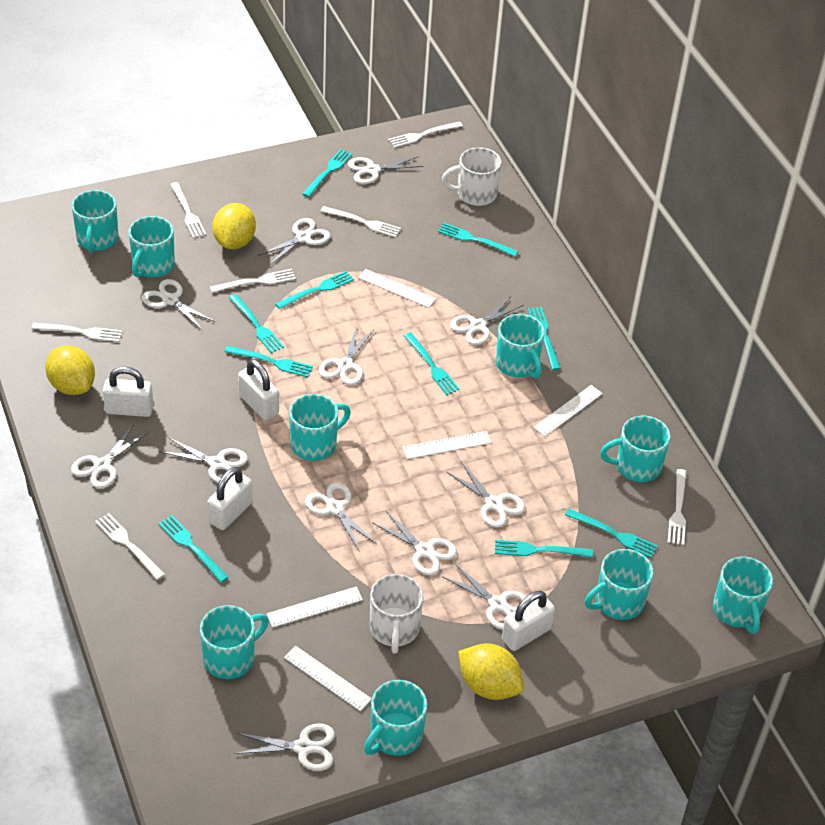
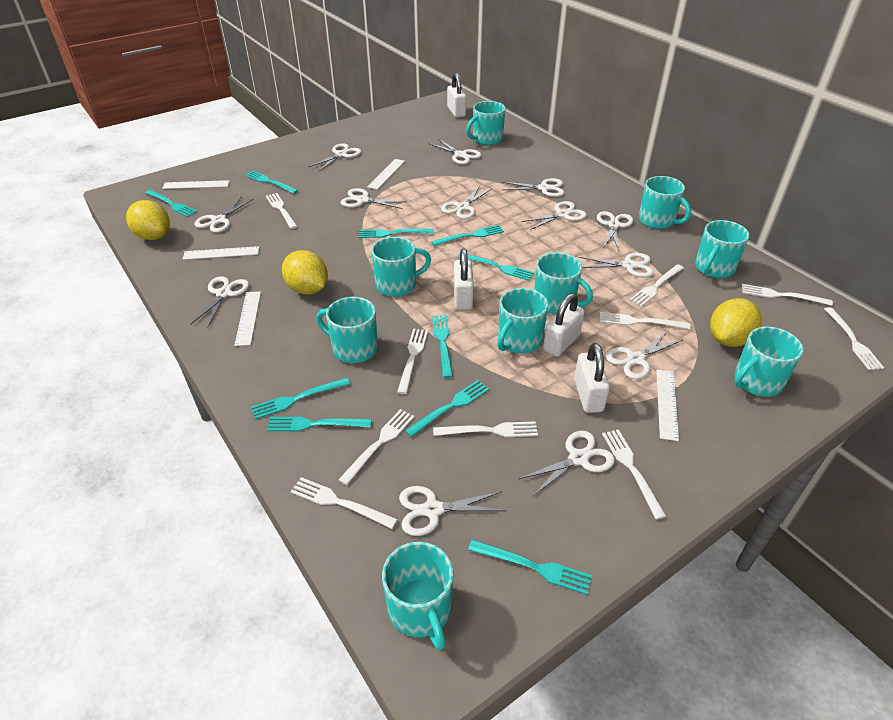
white fork: [32,322,122,342] [95,513,165,580] [170,182,206,238] [210,269,296,293] [321,206,401,237] [388,121,463,148] [667,469,686,545] = 7 -> [266,193,298,229] [290,477,398,529] [339,409,414,485] [397,329,428,394] [433,421,538,437] [600,312,690,329] [602,429,666,519] [629,264,684,306] [742,284,833,306] [824,307,884,370] = 10
white mug: [370,574,424,654] [442,147,502,206] = 2 -> none = 0
white scissors: [71,424,149,489] [142,279,216,331] [159,437,248,483] [235,723,335,771] [258,218,331,266] [305,482,377,552] [319,326,374,385] [348,156,423,184] [373,510,457,575] [443,564,527,630] [447,462,525,528] [450,296,524,345] = 12 -> [190,276,249,328] [195,196,253,233] [309,143,361,172] [341,188,406,209] [399,486,507,536] [430,139,481,165] [441,187,492,219] [502,178,564,197] [519,431,615,497] [521,201,587,230] [579,253,654,277] [597,211,633,251] [606,331,683,379] = 13

